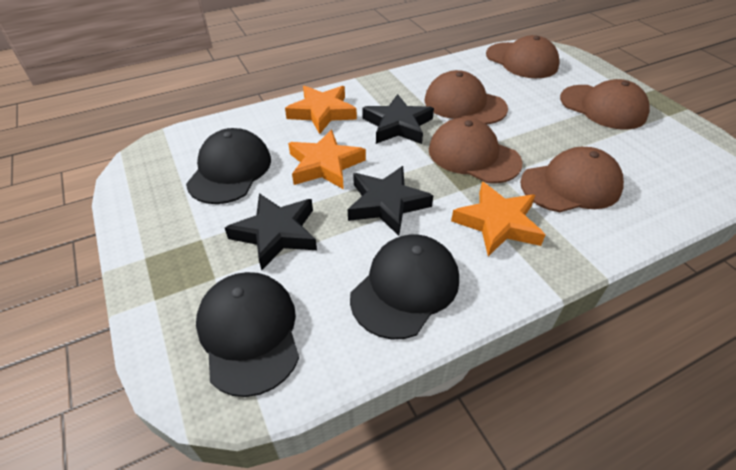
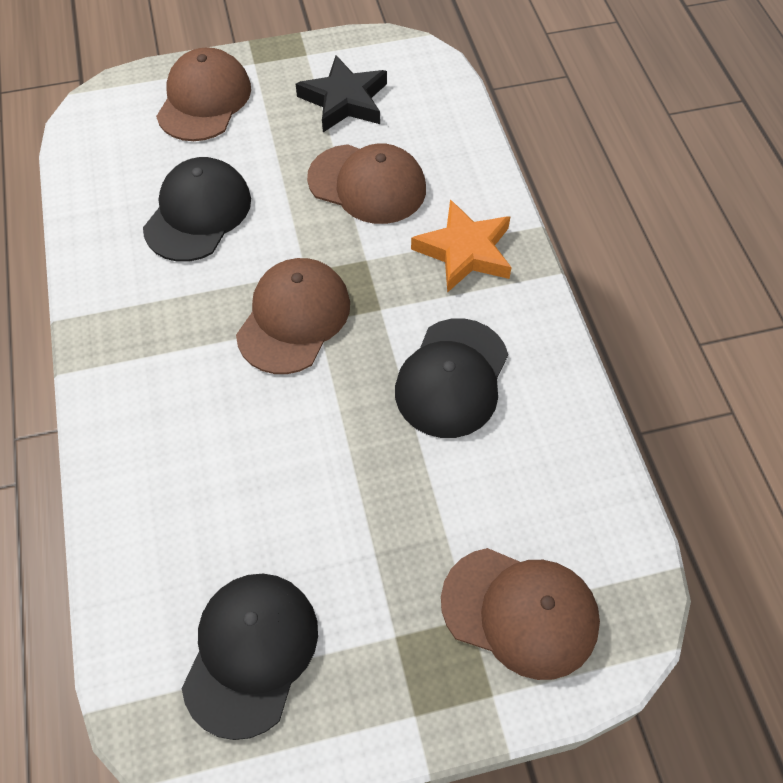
black star: [225,193,317,270] [348,166,434,236] [362,94,434,144] = 3 -> [296,55,387,132] = 1
brown cap: [425,70,508,124] [429,117,522,184] [486,35,560,78] [520,147,624,212] [560,79,650,130] = 5 -> [156,47,251,141] [236,258,350,374] [307,143,426,224] [441,548,600,680] = 4
orange star: [285,86,357,134] [288,130,366,189] [451,182,545,256] = 3 -> [411,199,512,293] = 1

